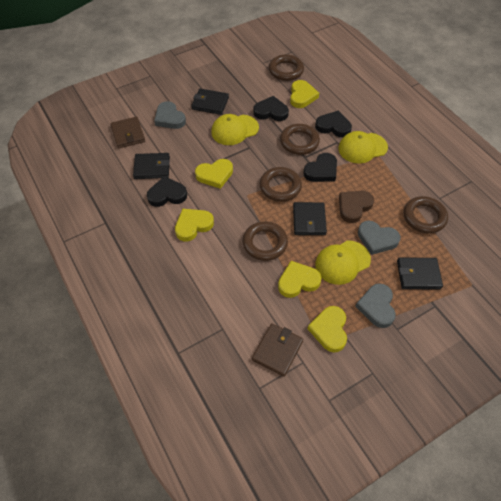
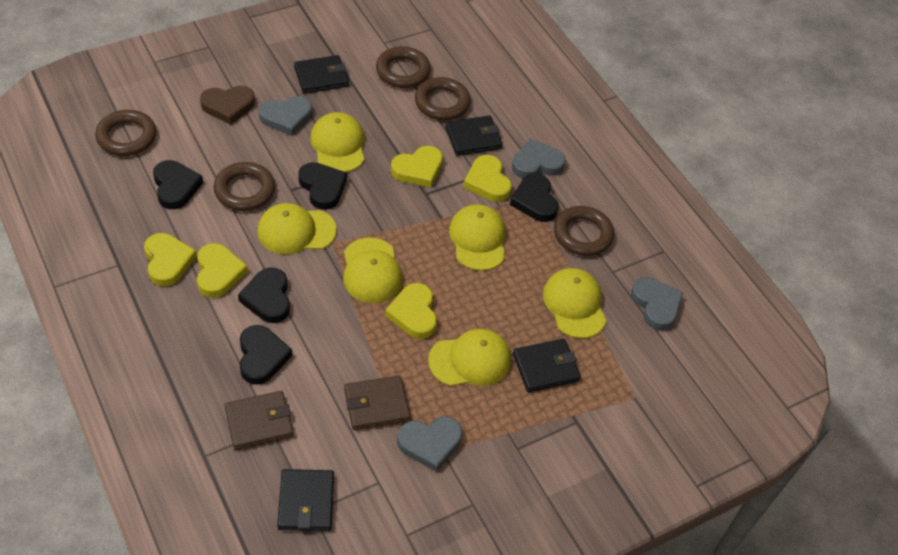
black heart: [147,176,187,207] [253,96,289,121] [303,153,337,182] [315,111,352,137] = 4 -> [153,160,203,209] [238,267,290,323] [240,325,292,385] [298,162,347,210] [510,174,559,222] = 5
grey heart: [154,101,186,129] [355,283,396,328] [358,221,401,255] = 3 -> [259,96,312,136] [397,416,462,472] [512,138,566,179] [631,277,683,331] = 4
yellow cap: [211,114,259,145] [315,240,371,285] [338,131,388,164] = 3 -> [257,203,337,254] [310,112,365,172] [343,238,403,303] [428,329,511,386] [449,204,506,271] [543,268,607,338] = 6

